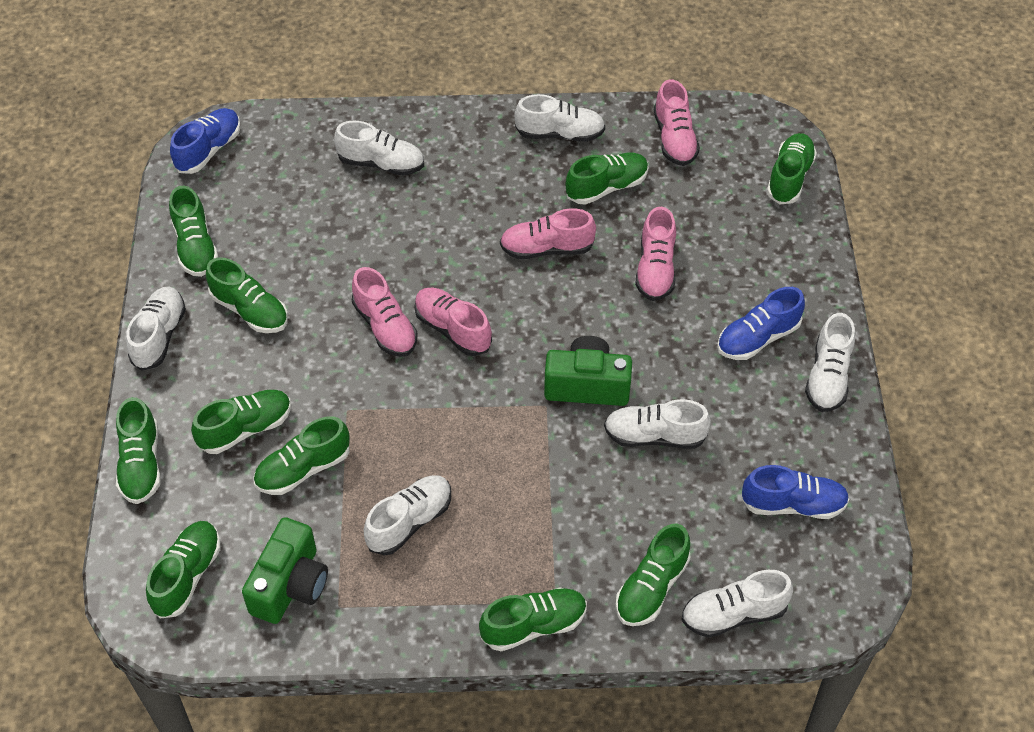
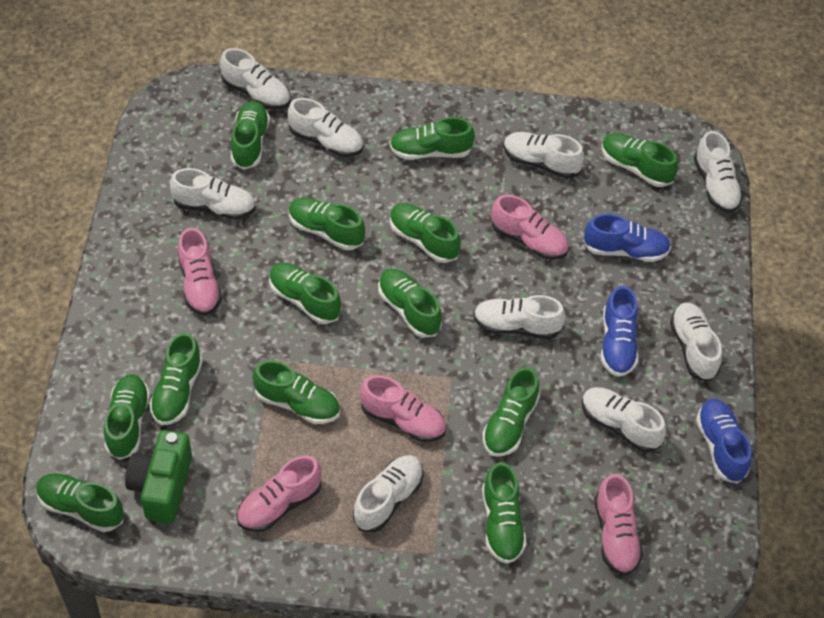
green camera: [242,517,328,624] [544,336,632,406] = 2 -> [125,430,192,523] = 1
green shoe: [116,397,161,504] [146,521,221,619] [169,186,218,277] [191,390,291,454] [206,257,288,333] [253,416,350,495] [479,587,587,651] [566,152,649,205] [615,523,691,626] [767,133,817,205] = 10 -> [36,473,124,532] [104,374,150,460] [149,332,203,425] [231,101,270,170] [253,360,340,424] [269,263,341,324] [289,198,365,250] [378,268,442,338] [390,117,475,160] [390,203,461,263] [482,367,540,457] [482,462,527,564] [602,133,678,187] = 13
white shoe: [126,287,186,371] [334,121,424,176] [364,475,451,555] [514,94,605,142] [604,399,711,449] [681,570,793,638] [805,313,855,412] = 7 -> [170,168,256,220] [220,48,291,110] [288,98,364,157] [353,455,424,532] [473,295,565,339] [504,132,584,179] [582,387,666,452] [670,302,722,382] [694,131,743,213] = 9

